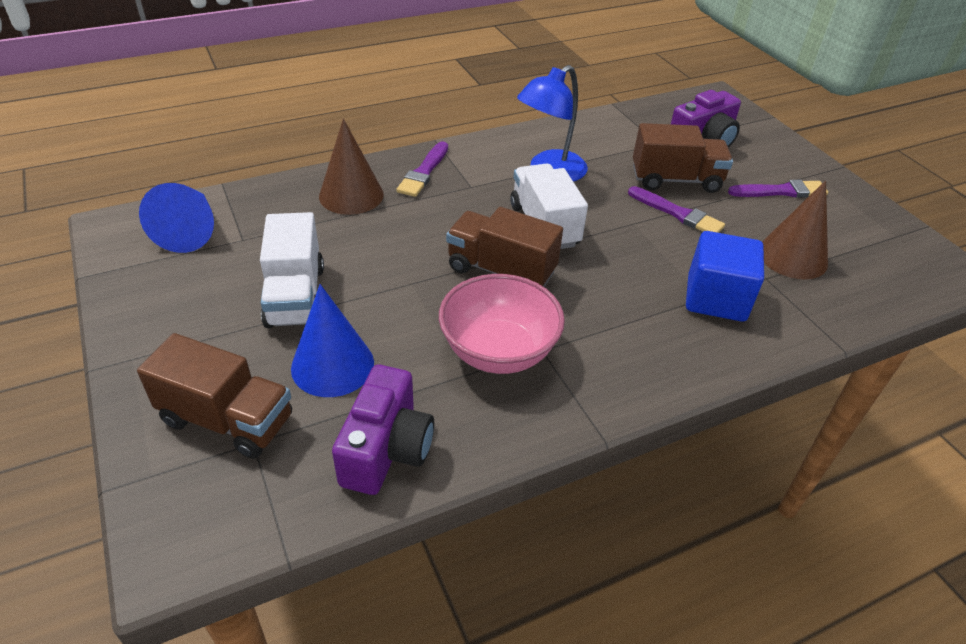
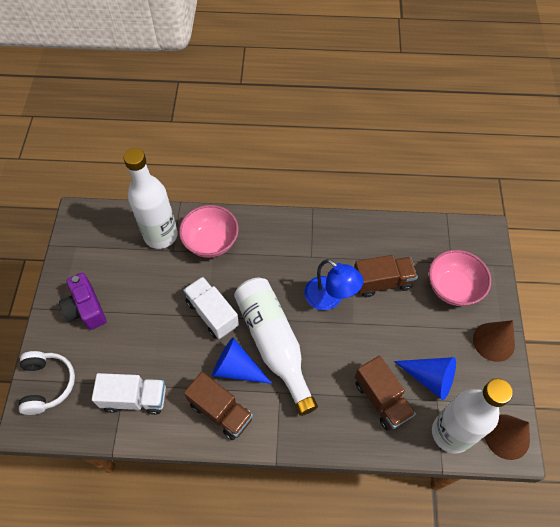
blue cube: [686,231,764,322] = 1 -> none = 0
pink bowl: [439,274,565,374] = 1 -> [179,205,239,258] [429,250,491,306] = 2
purple brush: [396,141,448,197] [628,186,725,233] [728,180,828,198] = 3 -> none = 0
purple camera: [332,364,434,495] [671,90,741,147] = 2 -> [59,273,107,330] = 1
white bottle: none = 0 -> [123,148,178,249] [234,278,318,416] [432,378,513,454] = 3
white headphones: none = 0 -> [19,351,75,415] = 1

